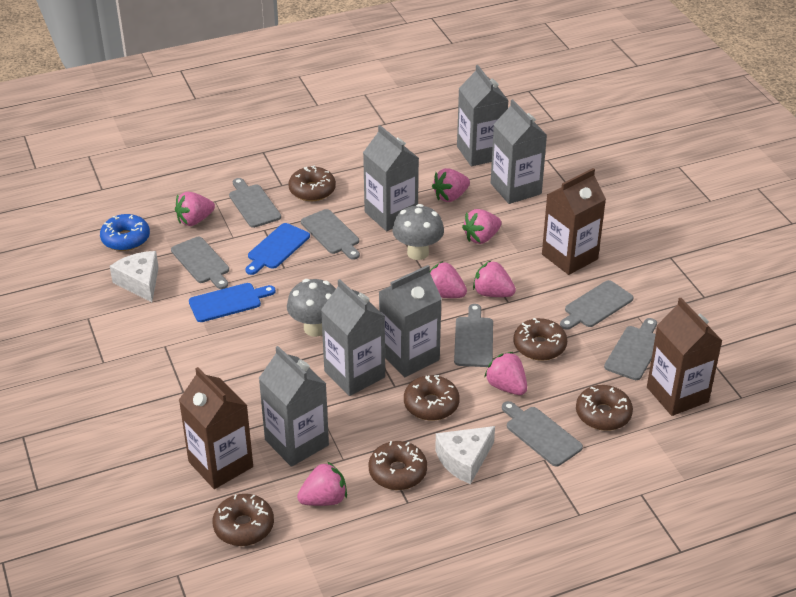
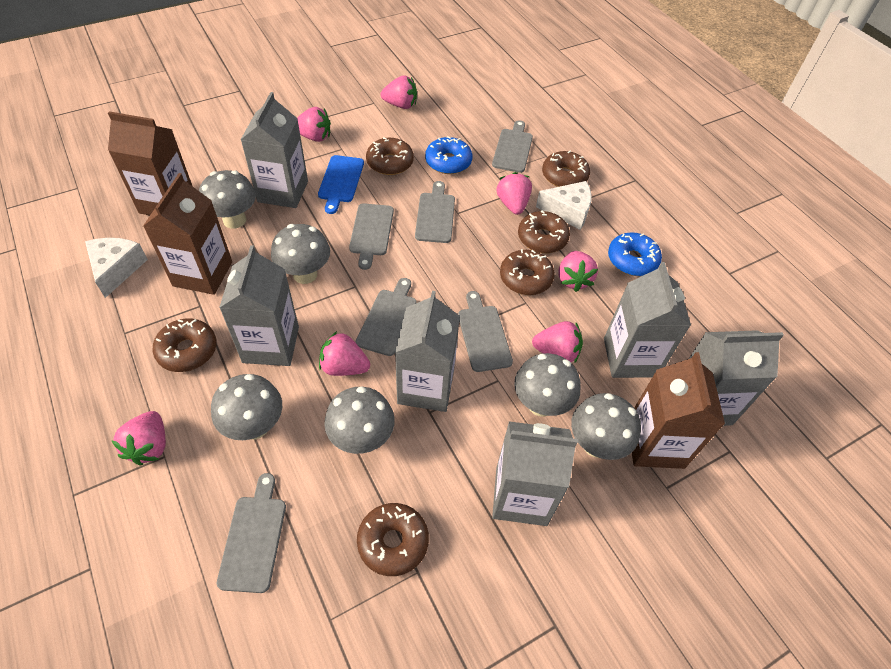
blue cutting board: [189,283,276,322] [245,223,310,275] = 2 -> [318,155,364,214] = 1
blue donut: [100,214,150,251] = 1 -> [425,136,472,174] [608,232,662,276] = 2
grey cutting board: [171,237,229,289] [229,178,281,228] [301,209,360,260] [454,304,493,367] [502,401,583,466] [560,280,633,330] [604,318,657,380] = 7 -> [217,473,286,593] [349,203,394,270] [356,278,417,356] [415,181,455,243] [458,291,513,372] [492,120,533,173] = 6
grey mushroom: [287,279,336,337] [393,204,444,260] = 2 -> [199,170,256,229] [211,374,282,440] [271,224,330,284] [324,387,395,454] [514,353,581,417] [571,393,641,460] = 6

